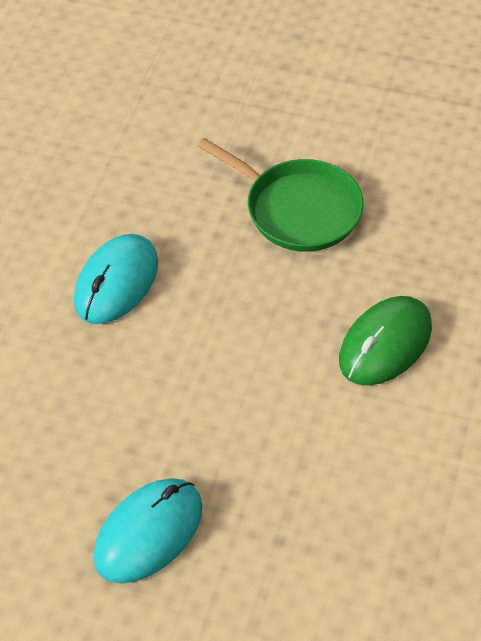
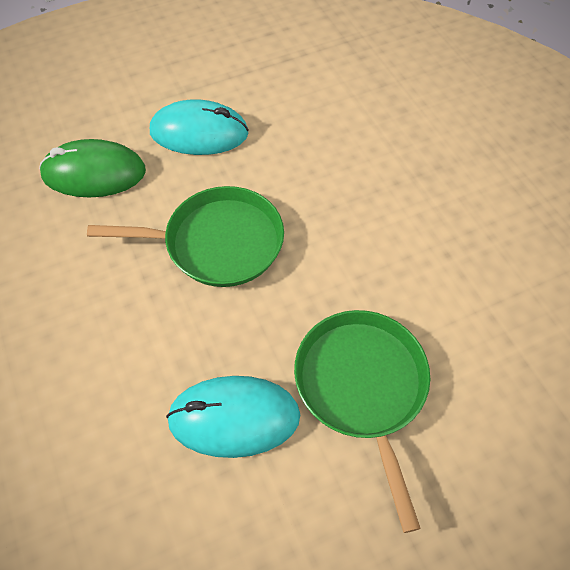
green pan: [197,138,364,252] = 1 -> [87,186,284,287] [294,310,430,533] = 2

